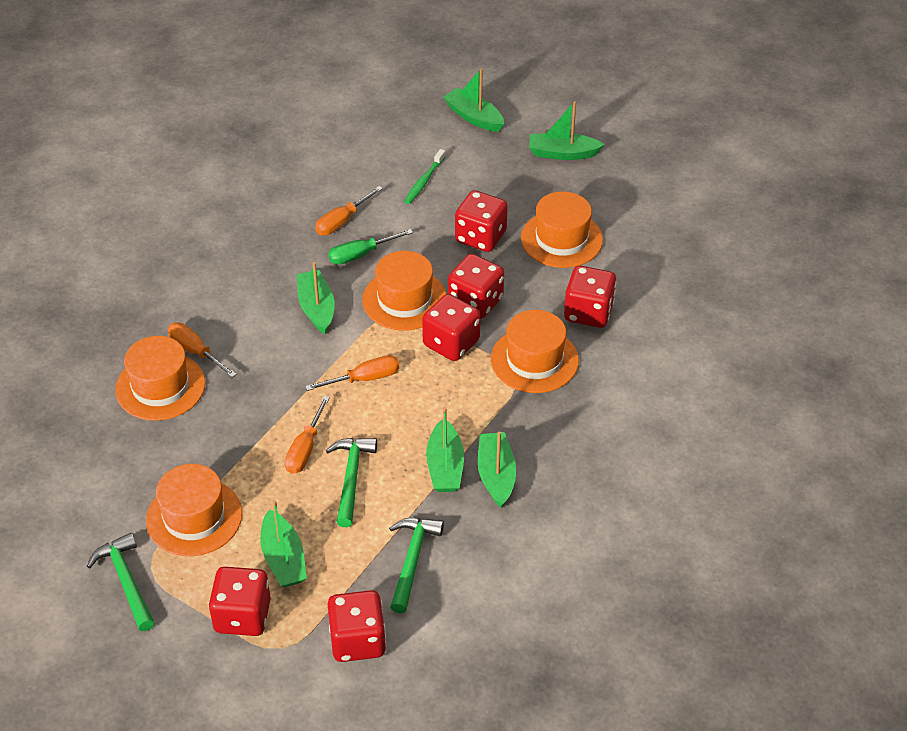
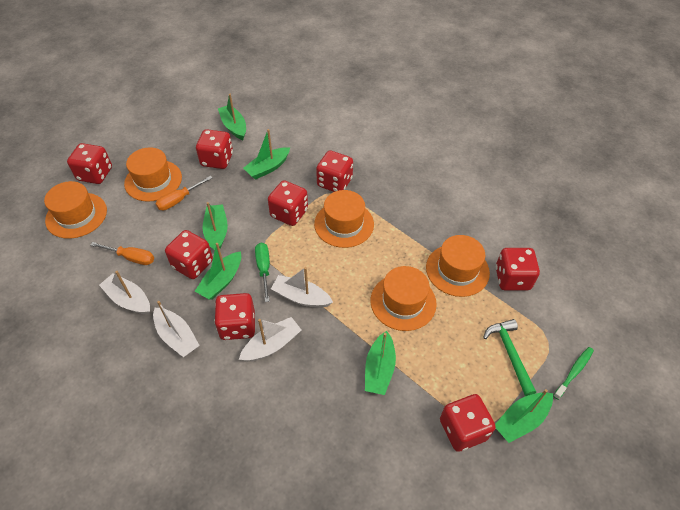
green hammer: [87,533,155,631] [326,438,377,527] [389,518,444,613] = 3 -> [483,319,536,396] = 1
orange screwdriver: [168,322,237,377] [285,396,330,474] [305,355,399,391] [315,186,383,235] = 4 -> [90,242,154,265] [156,176,212,211] = 2
red dice: [209,567,271,636] [327,590,386,662] [422,294,480,361] [448,254,504,319] [455,190,508,252] [564,266,617,328] = 6 -> [67,143,112,184] [165,230,213,279] [196,129,233,169] [214,293,255,340] [268,180,308,226] [316,151,353,192] [440,394,496,452] [496,248,540,291] = 8
white boat: none = 0 -> [99,271,150,314] [153,301,200,357] [239,317,301,362] [271,267,333,308] = 4

